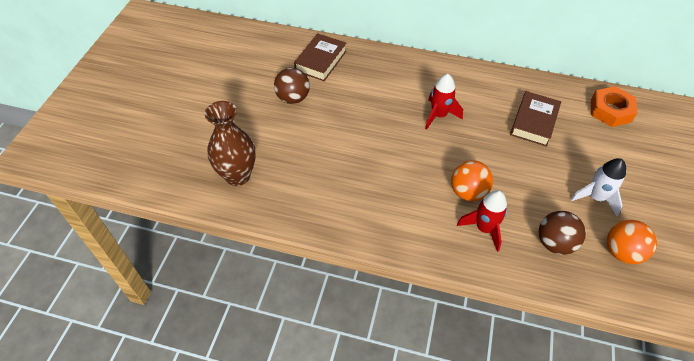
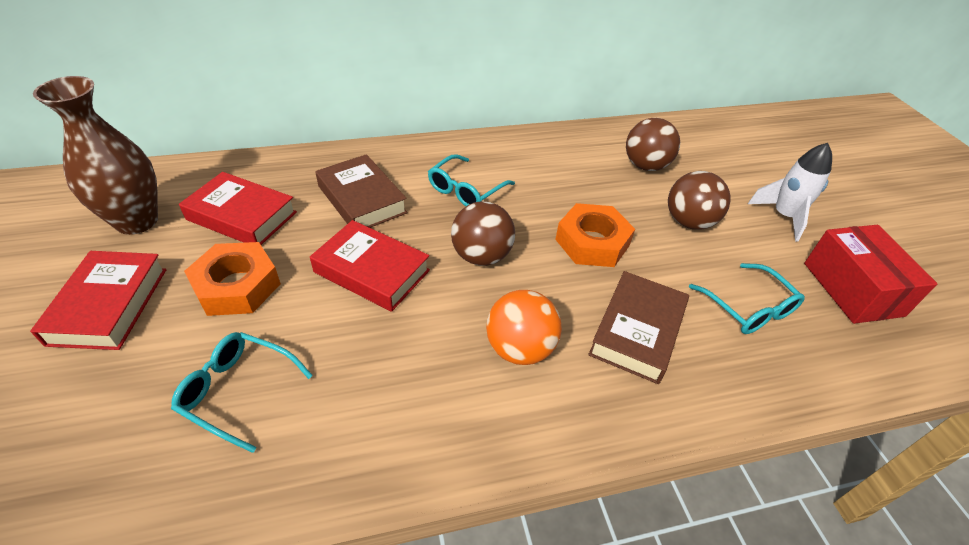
brown ball: [274,68,310,104] [539,211,586,255] = 2 -> [451,201,515,266] [626,118,680,171] [668,171,731,229] = 3
orange ball: [451,160,493,201] [607,220,657,264] = 2 -> [486,290,562,365] = 1
orange nut: [591,86,637,127] = 1 -> [184,242,281,316] [555,203,635,267] = 2
red book: none = 0 -> [30,251,167,350] [179,172,297,245] [310,220,430,312] = 3
red box: none = 0 -> [804,225,938,324] = 1
red rocket: [425,74,463,130] [457,190,507,252] = 2 -> none = 0
turquoise glasses: none = 0 -> [171,332,313,453] [428,154,515,206] [689,263,805,334] = 3

